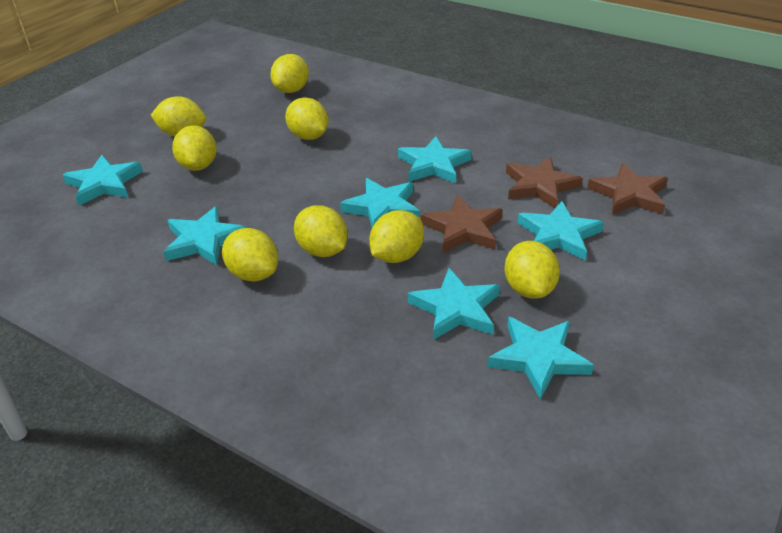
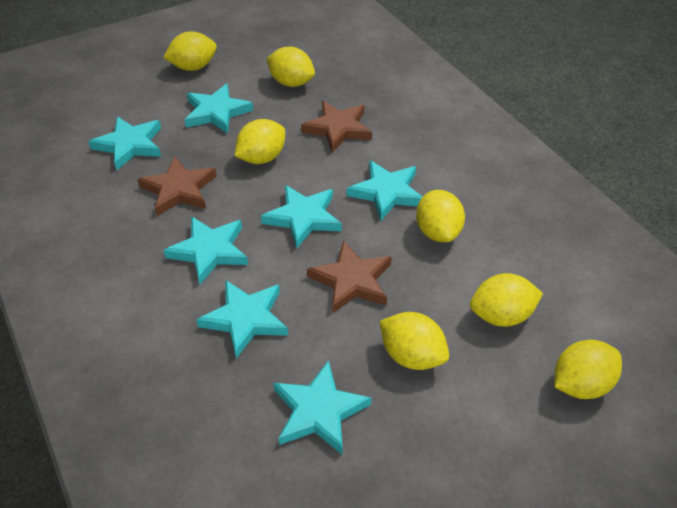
yellow lemon: [151,96,206,137] [172,125,217,171] [222,228,278,281] [270,54,309,93] [285,98,329,140] [294,205,348,257] [369,210,424,263] [505,241,560,299] = 8 -> [163,31,217,71] [235,119,285,164] [266,46,315,87] [379,312,449,370] [416,190,465,242] [470,273,543,327] [554,340,622,399] = 7

